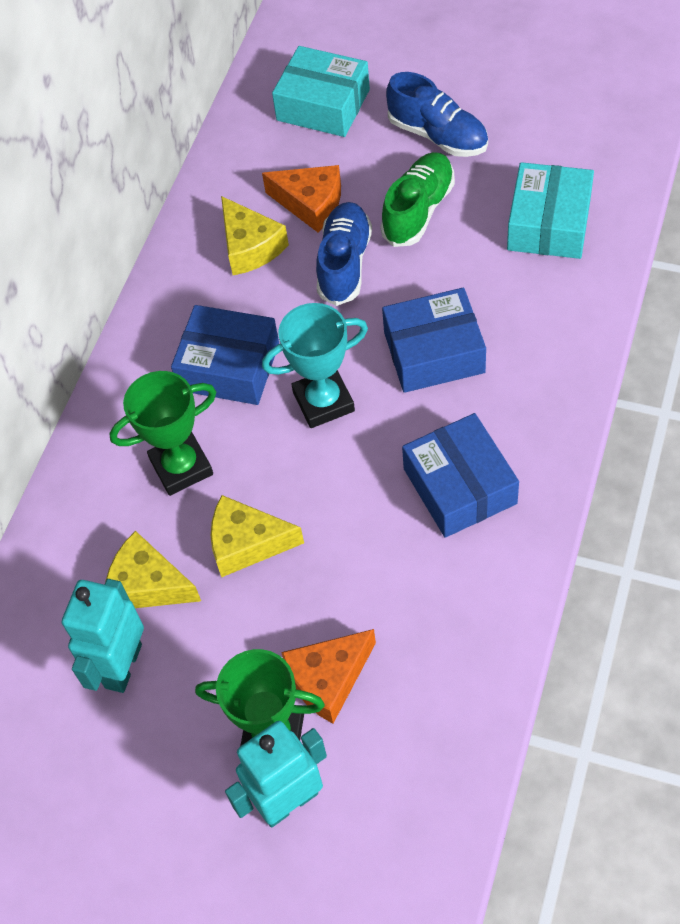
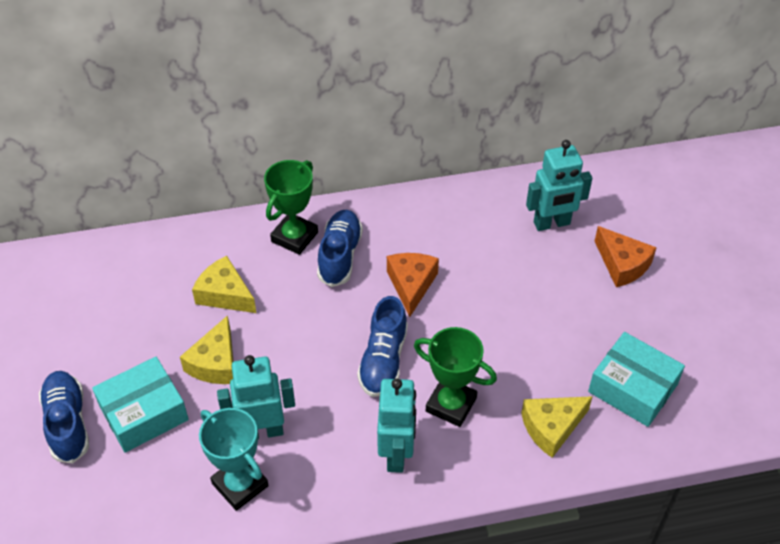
blue box: [171,305,279,405] [382,288,486,393] [402,413,519,538] = 3 -> none = 0
blue shoe: [316,202,372,306] [386,72,488,157] = 2 -> [39,371,89,463] [317,210,363,287] [357,296,408,397] = 3
green shoe: [380,152,455,247] = 1 -> none = 0
turquoise robot: [62,579,144,693] [225,721,327,827] = 2 -> [217,355,295,439] [377,379,416,473] [526,140,592,231] = 3

